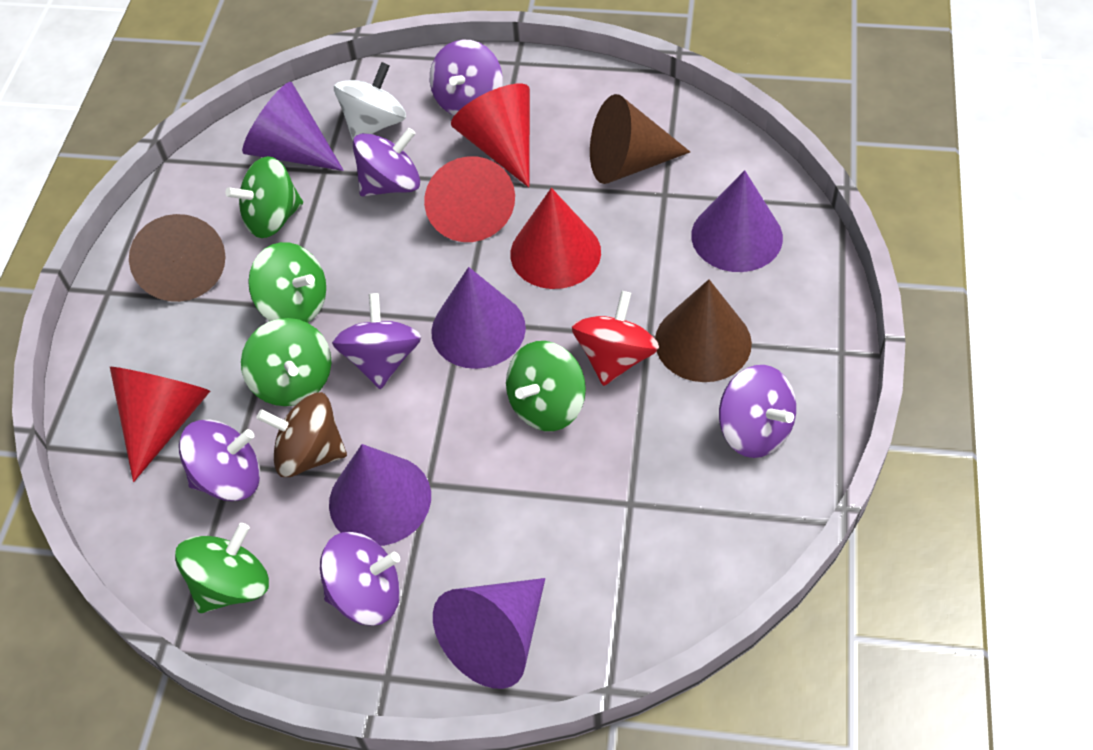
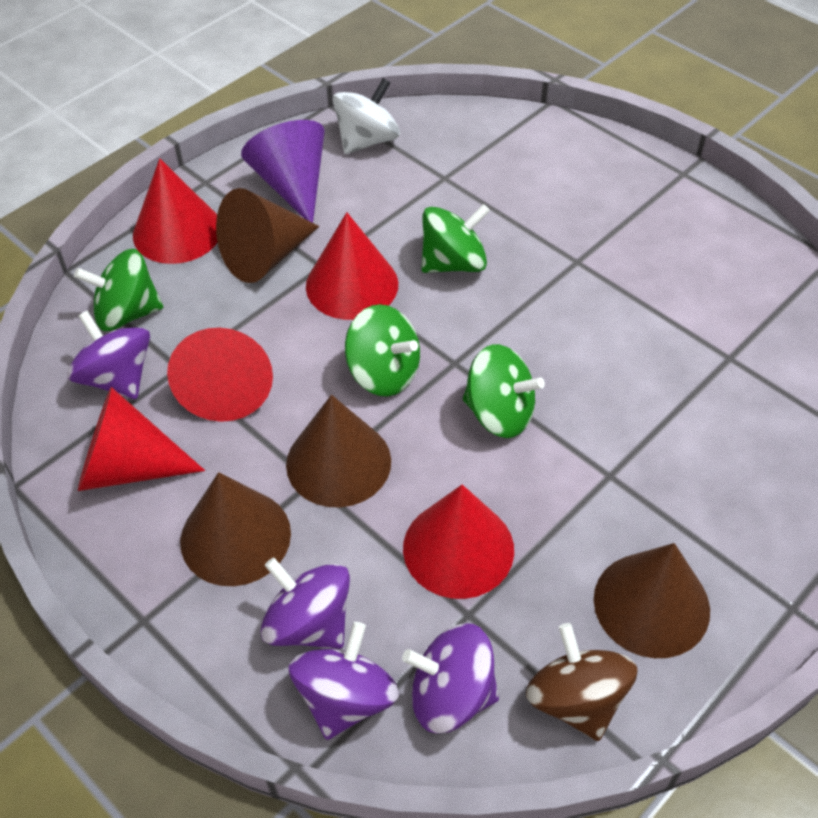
brown cone: [129,214,226,302] [590,94,690,184] [655,279,752,382] = 3 -> [180,472,291,586] [216,188,319,283] [286,395,391,507] [594,543,710,658] = 4
green spinning top: [175,523,269,613] [226,156,303,238] [241,318,331,406] [248,242,326,323] [506,341,586,431] = 5 -> [74,249,163,331] [345,304,420,397] [422,204,490,273] [463,344,545,438] = 4
purple cone: [242,82,344,171] [329,444,431,546] [431,267,526,369] [433,578,545,689] [691,170,783,272] = 5 -> [241,120,325,223] = 1
purple spinning top: [179,420,260,501] [320,532,400,626] [332,293,421,389] [353,128,420,197] [430,40,503,116] [719,365,796,458] = 6 -> [67,311,150,399] [261,558,350,649] [289,622,399,740] [402,623,499,733] = 4
red cone: [110,367,210,482] [424,156,515,242] [451,84,530,187] [510,188,601,289] = 4 -> [78,387,205,491] [133,158,217,264] [167,328,273,422] [306,212,398,320] [403,484,514,599] = 5
red spinning top: [572,291,659,386] = 1 -> none = 0

